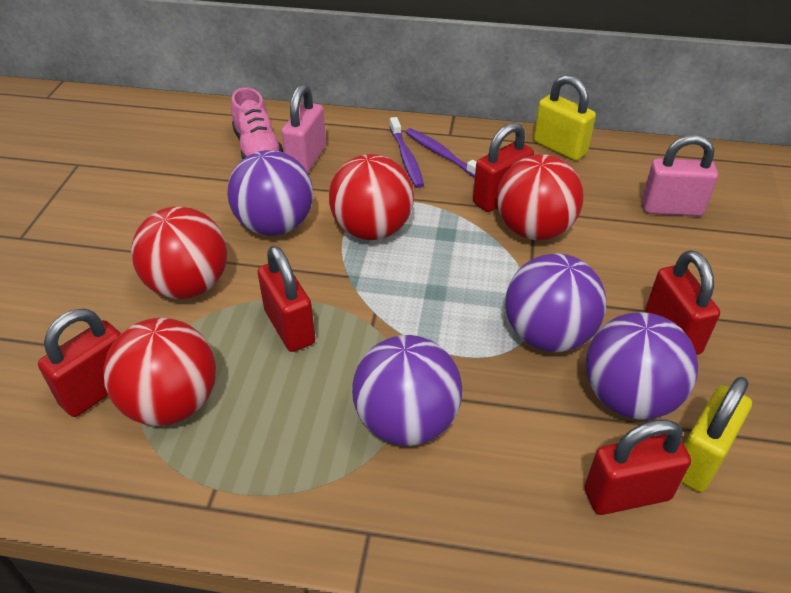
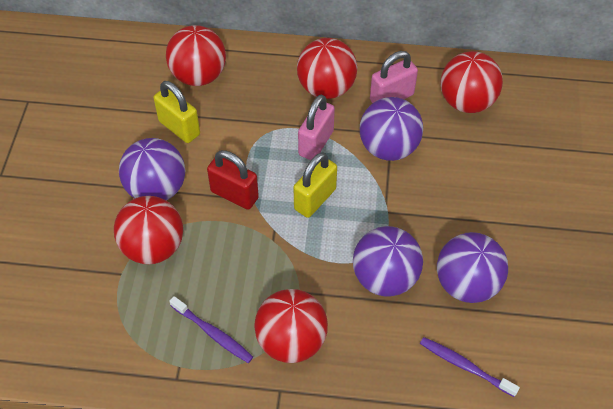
pink shoe: [231,87,283,159] = 1 -> none = 0
red ball: [103,318,216,426] [131,207,227,299] [329,154,414,240] [497,154,583,240] = 4 -> [114,196,183,264] [166,25,226,86] [254,289,328,363] [297,38,357,99] [441,51,503,113] = 5
red padlock: [38,309,121,417] [258,246,315,352] [473,122,534,212] [584,419,691,515] [645,250,720,355] = 5 -> [207,150,259,210] = 1

